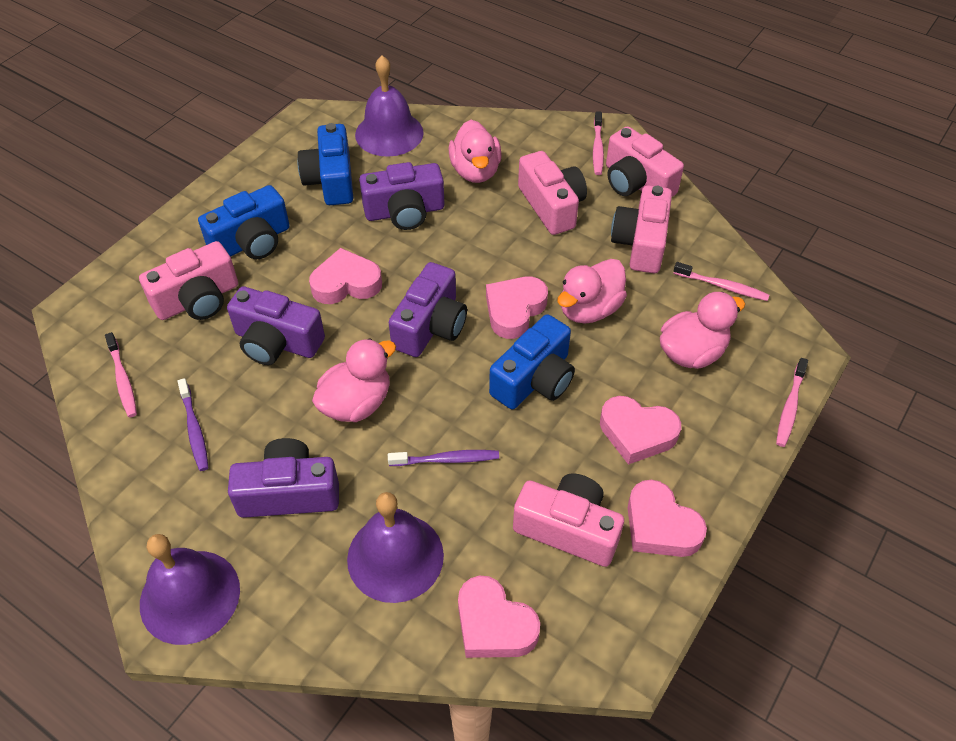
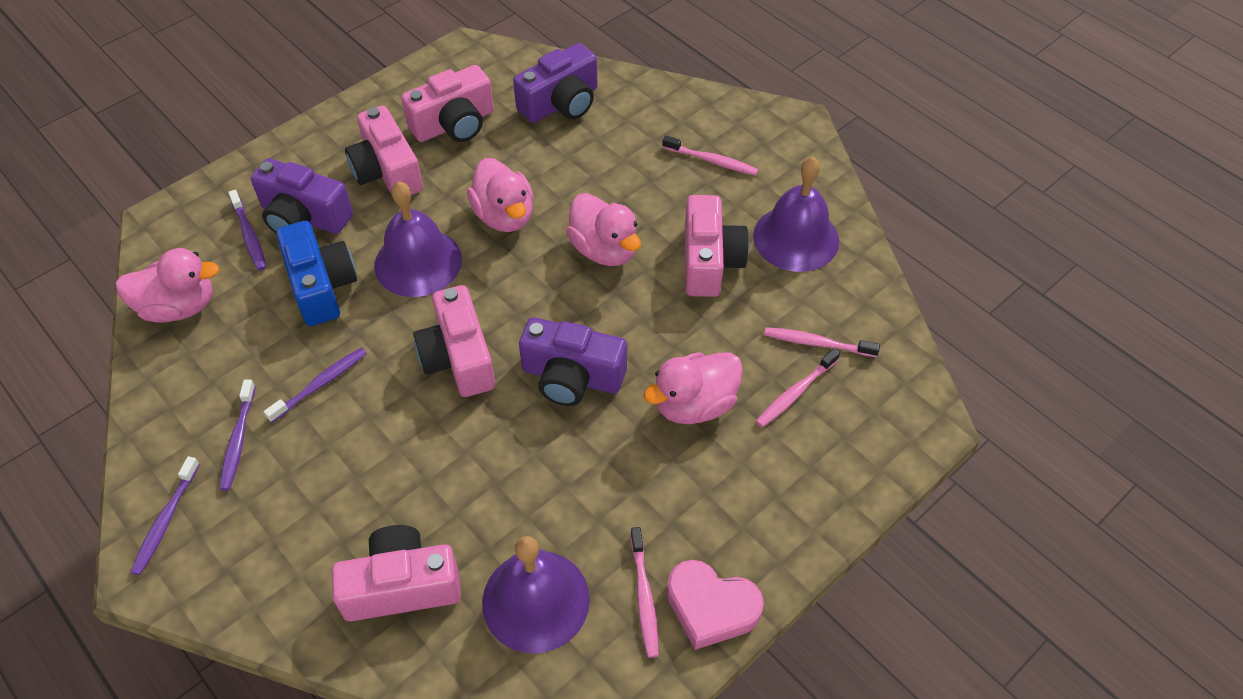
blue camera: [198,185,290,259] [297,123,353,205] [489,314,575,409] = 3 -> [276,221,357,326] = 1
pink heart: [309,248,382,304] [458,576,540,658] [486,277,548,339] [600,396,681,465] [628,480,707,557] = 5 -> [667,560,764,650] = 1
purple camera: [227,286,325,365] [228,438,339,518] [359,162,444,230] [389,262,467,357] = 4 -> [251,158,353,234] [513,43,598,123] [519,317,627,406] = 3
purple toothbrush: [177,378,208,471] [388,450,499,466] = 2 -> [130,456,200,575] [220,380,256,491] [228,190,266,271] [264,347,367,423] = 4

